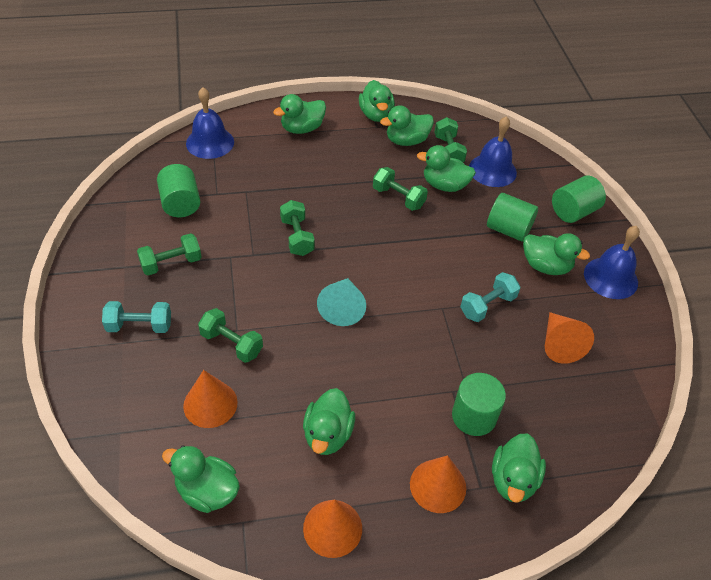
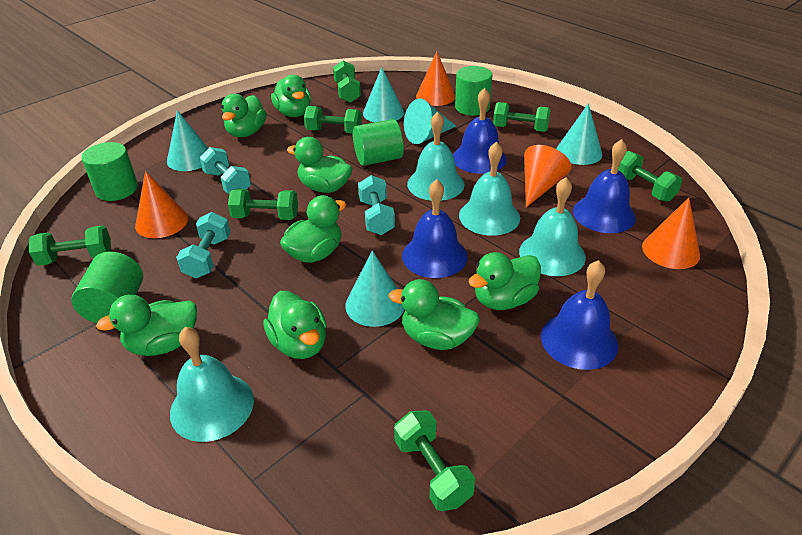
blue bell: [186,87,234,159] [469,116,517,187] [584,226,640,299] = 3 -> [402,179,468,278] [453,88,507,174] [541,260,618,370] [573,139,636,233] = 4
green dumbbell: [137,233,202,275] [198,308,263,363] [280,200,315,256] [373,167,428,211] [434,117,467,162] = 5 -> [29,225,111,266] [228,189,298,220] [304,106,362,134] [333,61,361,103] [394,410,475,511] [493,102,551,132] [618,151,682,202] = 7
turquoise bell: none = 0 -> [170,327,254,442] [407,112,465,201] [459,141,520,236] [519,177,586,276] = 4
turquoise cone: [317,278,366,326] = 1 -> [167,110,208,171] [345,251,404,327] [363,67,404,122] [404,98,456,144] [556,103,602,165] = 5
turquoise dumbbell: [102,301,171,333] [460,272,520,322] = 2 -> [176,212,230,278] [200,147,251,194] [358,175,395,235] = 3

